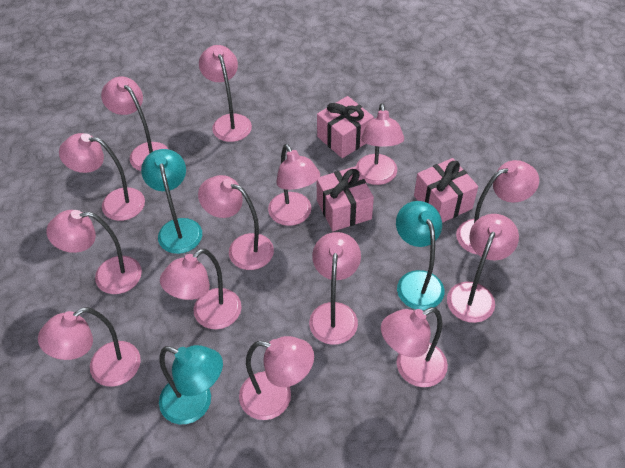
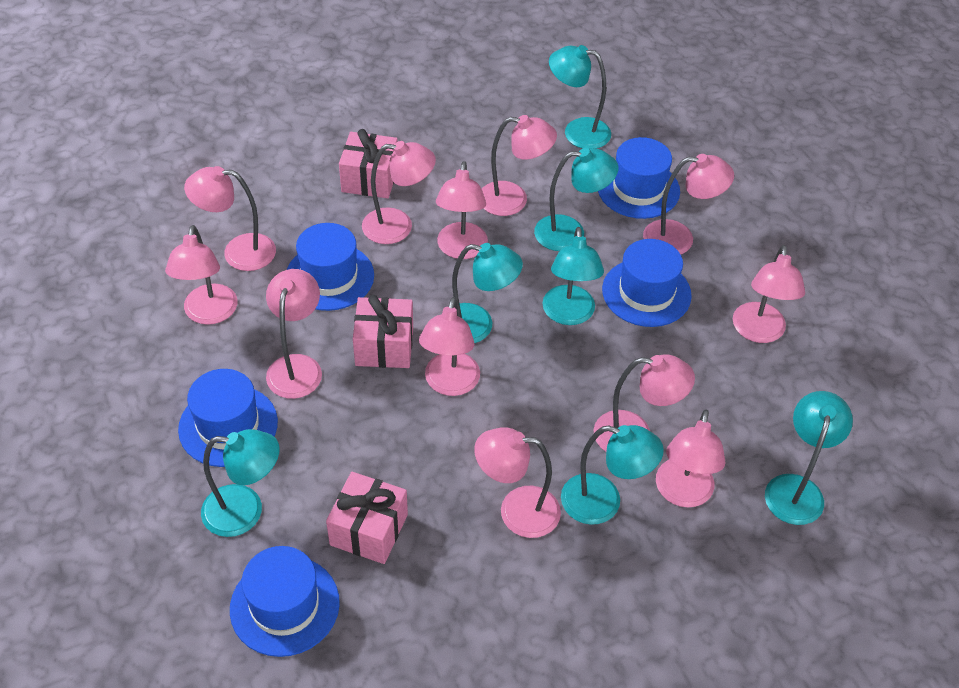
blue hat: none = 0 -> [178,369,278,467] [230,546,340,657] [286,223,374,311] [598,137,680,219] [602,239,692,327] = 5
pink lamp: [38,307,141,386] [46,210,142,294] [59,133,145,221] [101,77,169,171] [160,249,242,329] [198,175,274,270] [199,45,252,142] [239,336,314,420] [268,144,320,226] [309,232,361,345] [356,103,404,185] [381,307,448,387] [447,214,519,323] [456,160,539,255] = 14 -> [165,225,238,325] [184,166,276,271] [266,269,322,399] [362,141,436,244] [419,297,480,396] [436,161,488,259] [474,427,561,538] [482,115,557,216] [594,354,695,452] [643,154,734,254] [656,409,726,508] [733,245,805,343] = 12
turquoise lamp: [141,149,202,254] [159,345,223,424] [396,201,444,310] = 3 -> [201,429,280,537] [452,243,523,343] [534,148,618,251] [543,227,604,325] [549,45,611,149] [561,425,664,525] [765,391,853,525] = 7

